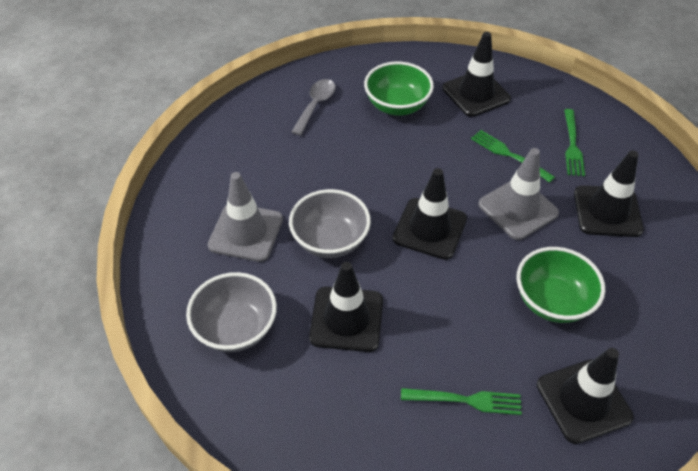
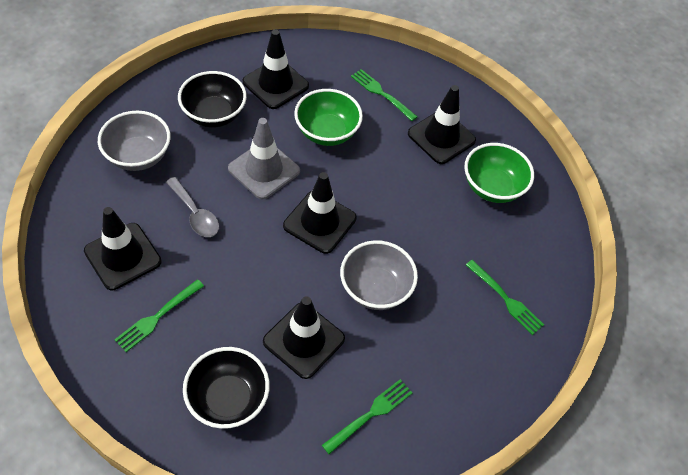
black bowl: none = 0 -> [178,71,247,128] [183,347,270,429] = 2
green fork: [401,388,522,415] [471,130,555,183] [564,109,585,176] = 3 -> [114,279,204,352] [322,379,412,454] [351,69,418,121] [466,260,544,335] = 4
grey traffic cone: [208,172,283,262] [478,148,559,240] = 2 -> [228,118,300,199] = 1

